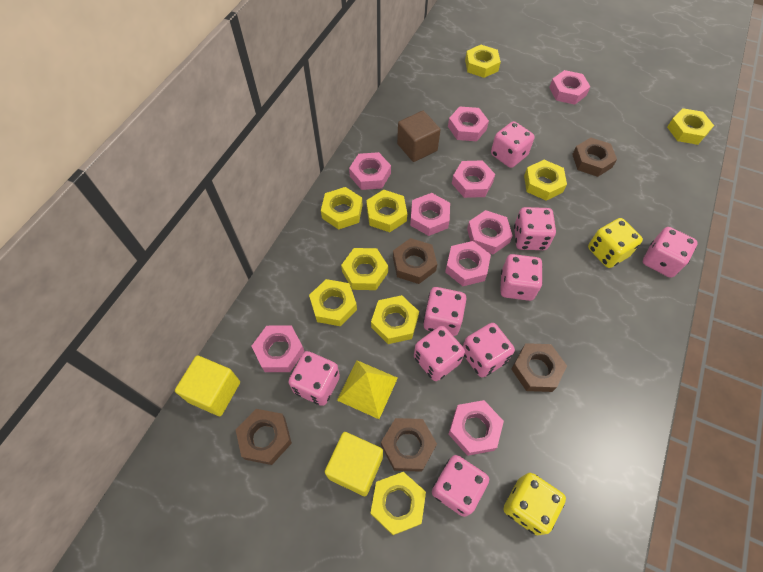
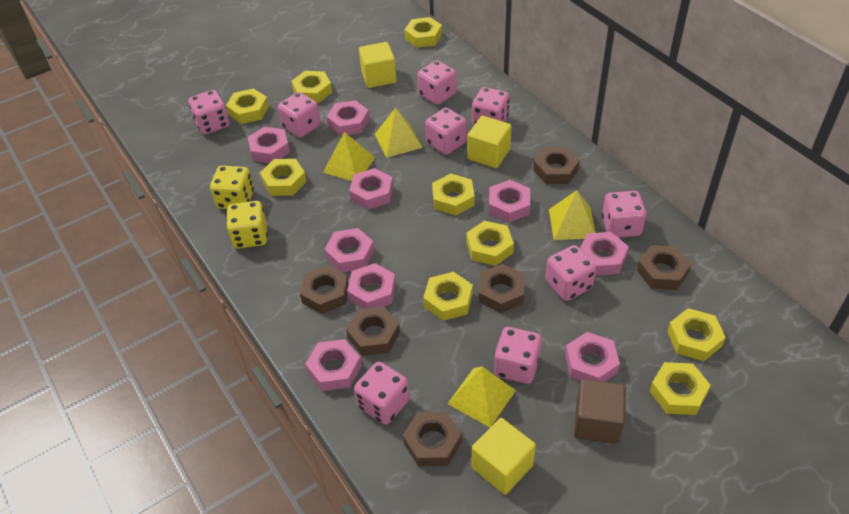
brown nut: [236,409,292,465] [381,418,437,472] [393,238,437,284] [512,343,567,392] [572,138,617,177] = 5 -> [300,265,349,314] [346,307,400,356] [403,411,462,466] [479,264,524,313] [533,147,580,184] [637,245,691,290] = 6
yellow cube: [175,355,240,416] [325,432,383,496] = 2 -> [359,42,397,88] [467,116,512,168] [472,418,536,495] = 3
yellow pyramid: [337,360,398,419] = 1 -> [323,132,375,181] [375,108,423,158] [448,367,516,427] [549,190,596,240] = 4

